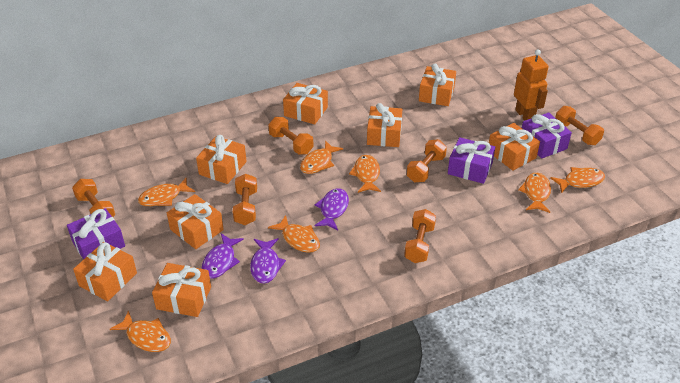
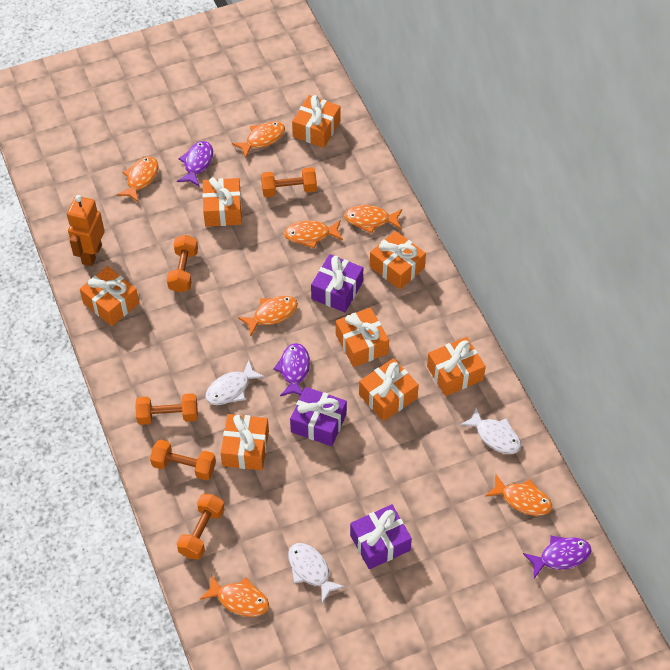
orange dumbbell: [72,179,115,217] [233,174,257,225] [268,117,314,155] [404,209,436,263] [407,139,447,182] [555,106,604,145] = 6 -> [135,393,198,425] [150,440,216,480] [167,235,198,293] [177,494,225,559] [261,167,317,197] = 5
white fish: none = 0 -> [205,360,265,405] [288,543,345,603] [460,408,521,454] = 3

